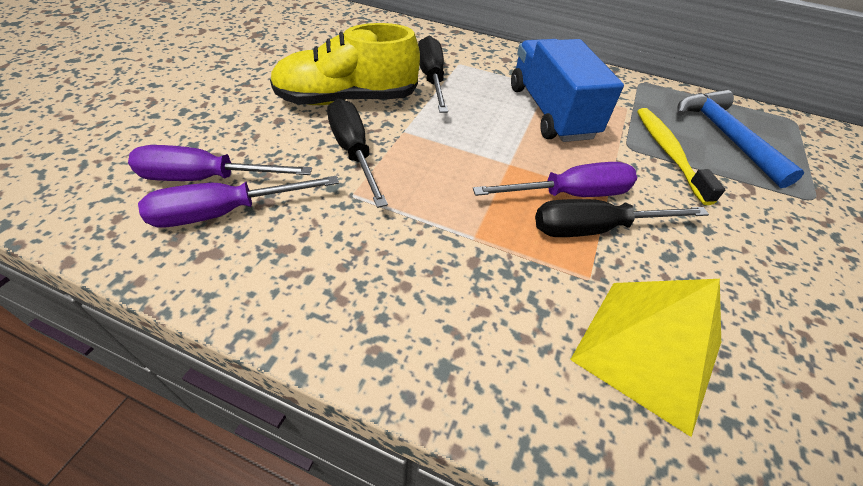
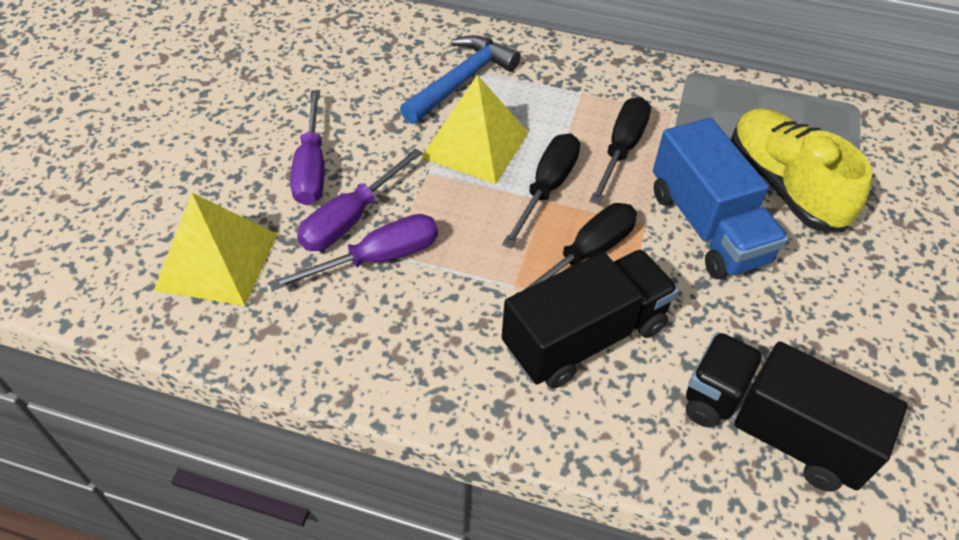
black truck: none = 0 -> [502,249,679,389] [686,332,908,492] = 2
yellow pyramid: [570,279,721,437] = 1 -> [154,193,277,306] [421,75,529,184] = 2
yellow toothbrush: [637,108,725,205] = 1 -> none = 0

